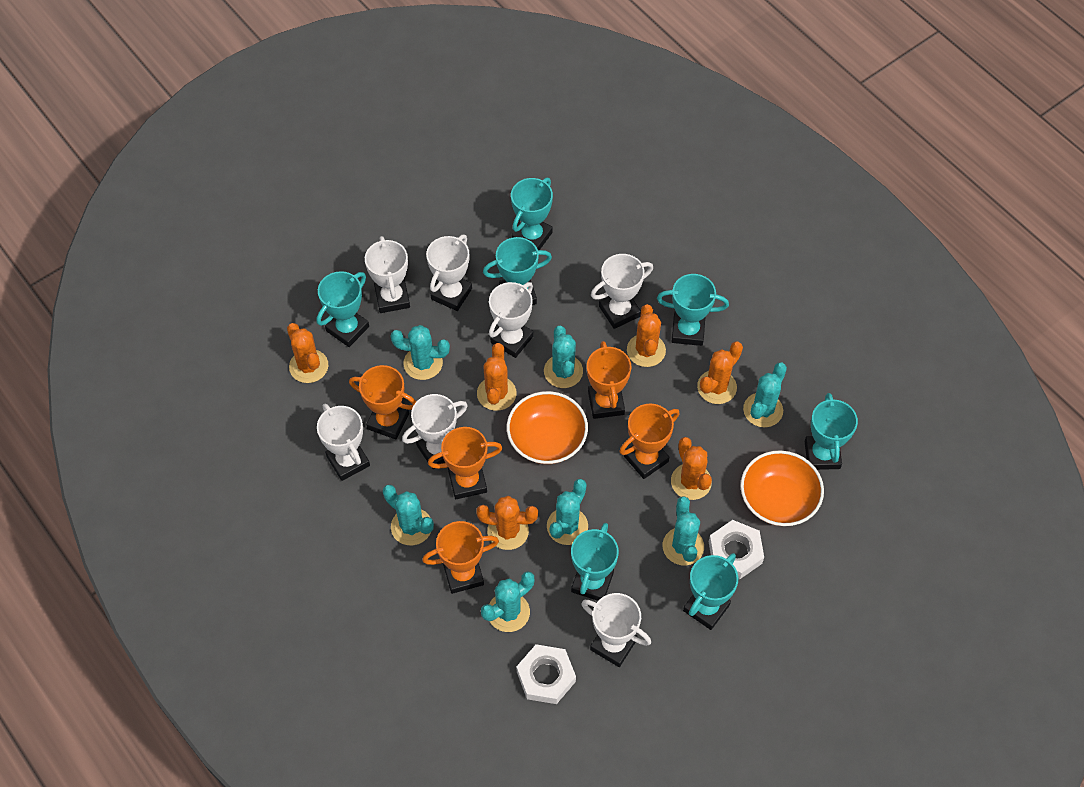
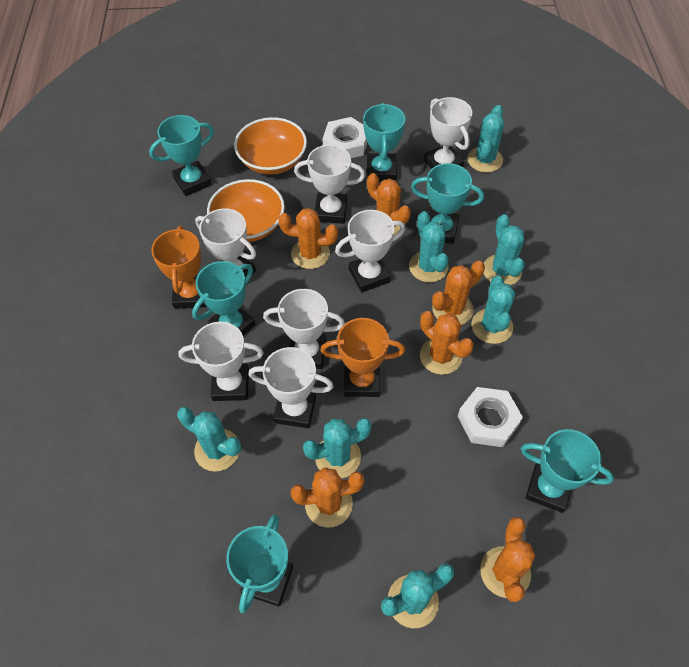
orange trophy: [349,365,416,439] [422,521,499,594] [428,427,502,499] [587,341,632,419] [619,404,679,479] = 5 -> [151,226,206,309] [320,318,405,397] = 2
turquoise trophy: [316,271,369,347] [483,237,552,305] [511,178,553,250] [571,523,619,601] [657,274,729,346] [683,553,738,630] [804,393,858,470] = 7 -> [149,115,214,196] [192,261,256,336] [226,514,293,614] [363,103,405,181] [411,163,484,244] [521,429,614,513] = 6

